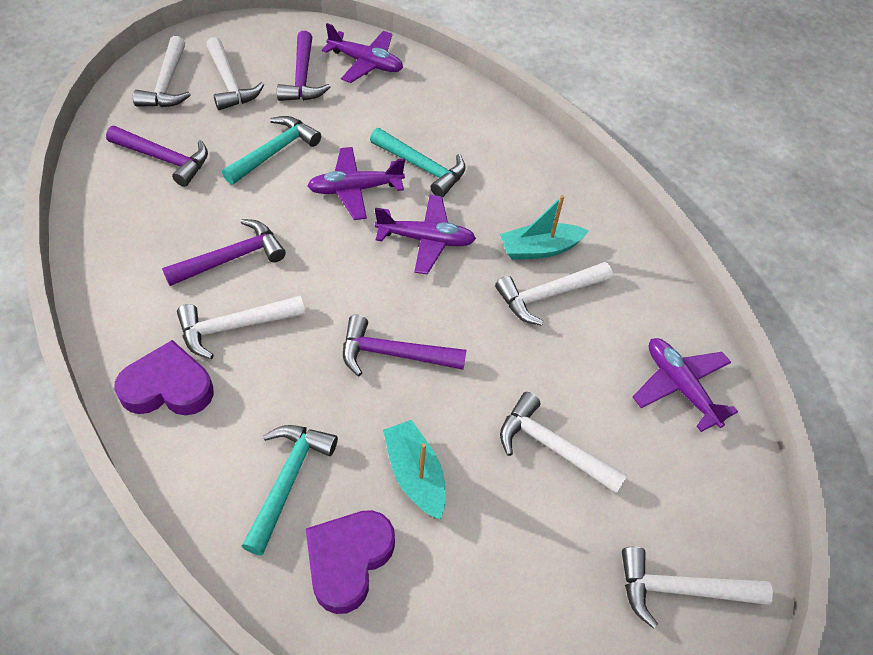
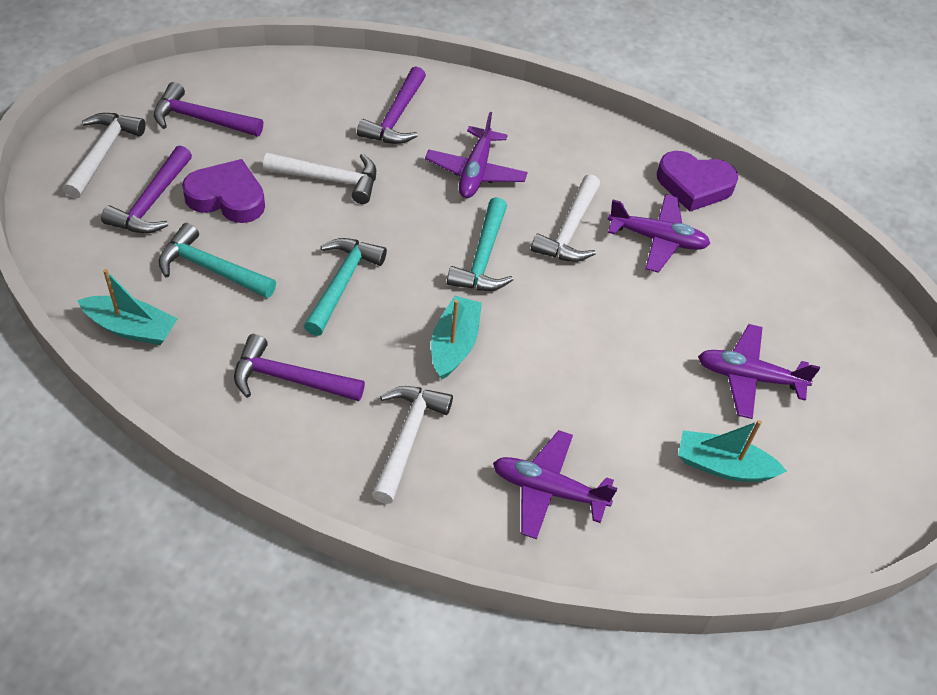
turquoise boat: [383,420,446,519] [500,195,588,260] = 2 -> [77,269,178,345] [431,296,482,380] [678,420,787,482] = 3
white hammer: [133,36,191,107] [177,296,305,359] [206,37,264,110] [495,262,612,326] [500,392,628,494] [622,546,773,629] = 6 -> [63,113,146,199] [263,153,376,204] [372,386,453,504] [531,174,600,262] = 4

